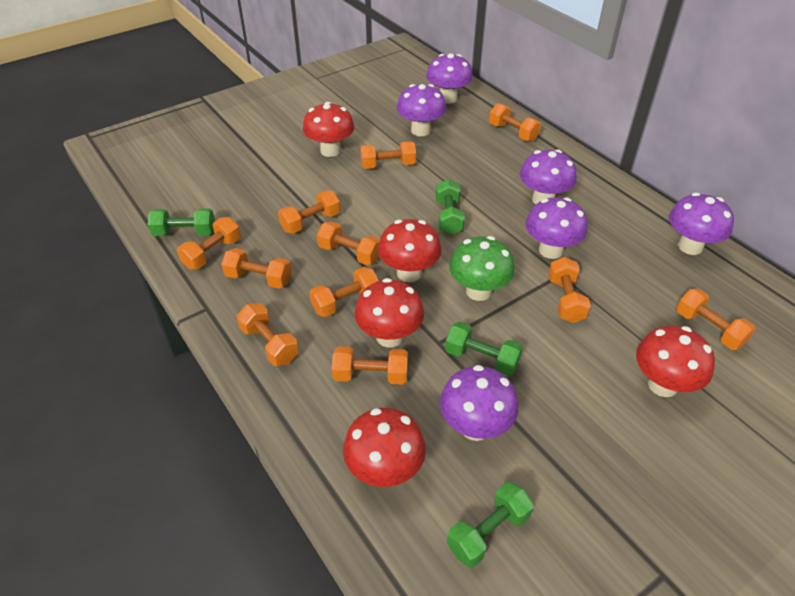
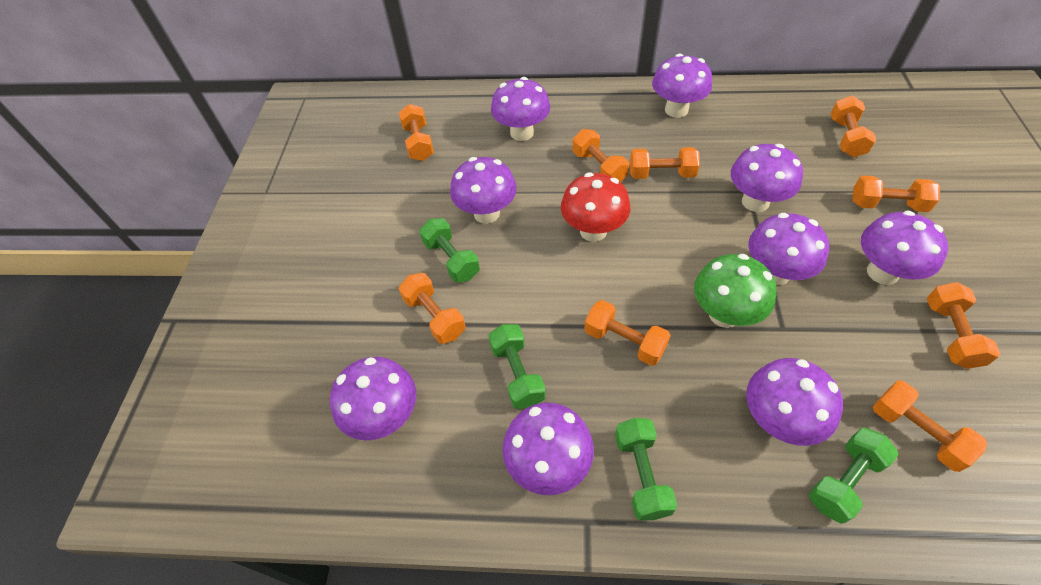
orange dumbbell: [177,217,241,269] [221,248,292,289] [237,303,299,366] [278,190,340,234] [309,267,379,317] [317,221,380,265] [332,346,408,385] [360,141,416,169] [489,103,541,142] [548,257,591,323] [676,289,756,350] = 11 -> [399,104,434,161] [399,273,465,344] [572,129,629,182] [584,300,671,366] [630,147,700,179] [831,96,876,157] [853,176,940,212] [873,380,987,472] [927,282,1000,369] = 9
purple mushroom: [397,84,446,136] [426,53,473,104] [440,365,519,441] [520,150,577,204] [525,197,587,259] [669,193,734,255] = 6 -> [330,357,416,441] [450,157,517,224] [491,77,550,141] [502,403,594,495] [652,53,712,118] [731,144,803,212] [746,358,843,446] [748,213,829,285] [861,211,948,285] = 9
red mushroom: [303,102,355,157] [343,408,426,487] [355,278,424,348] [378,219,442,282] [636,326,715,397] = 5 -> [561,172,630,242] = 1

